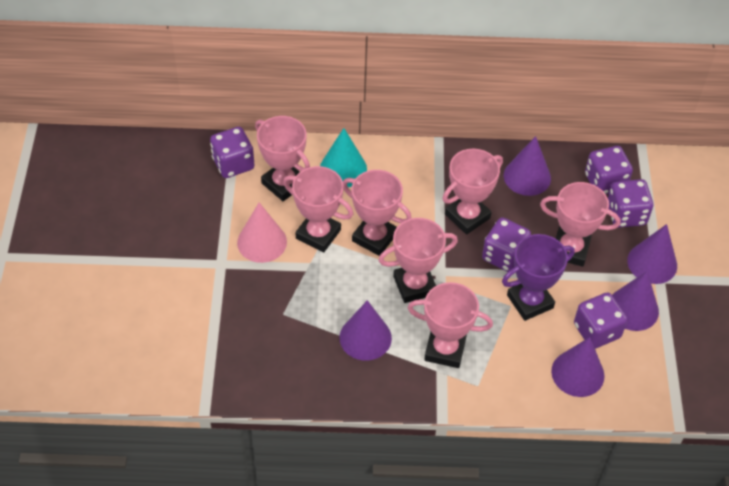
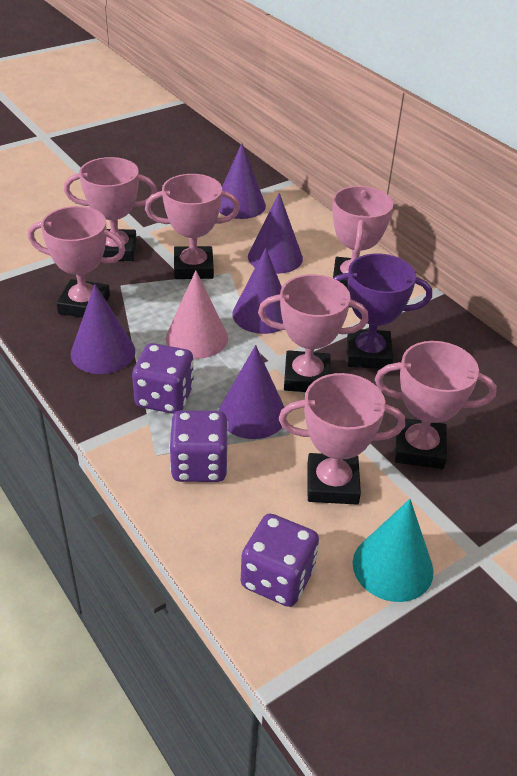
purple dice: [210,127,255,178] [482,217,531,272] [574,293,628,349] [585,146,633,194] [608,179,653,228] = 5 -> [132,343,194,414] [169,410,228,482] [241,513,319,607] = 3

